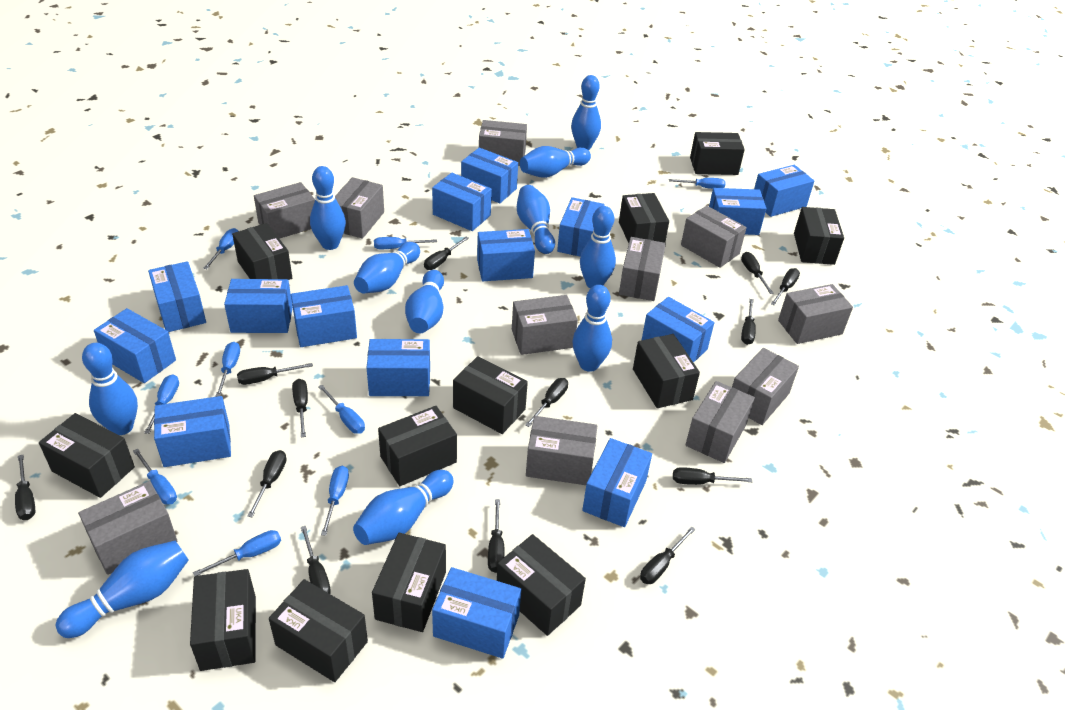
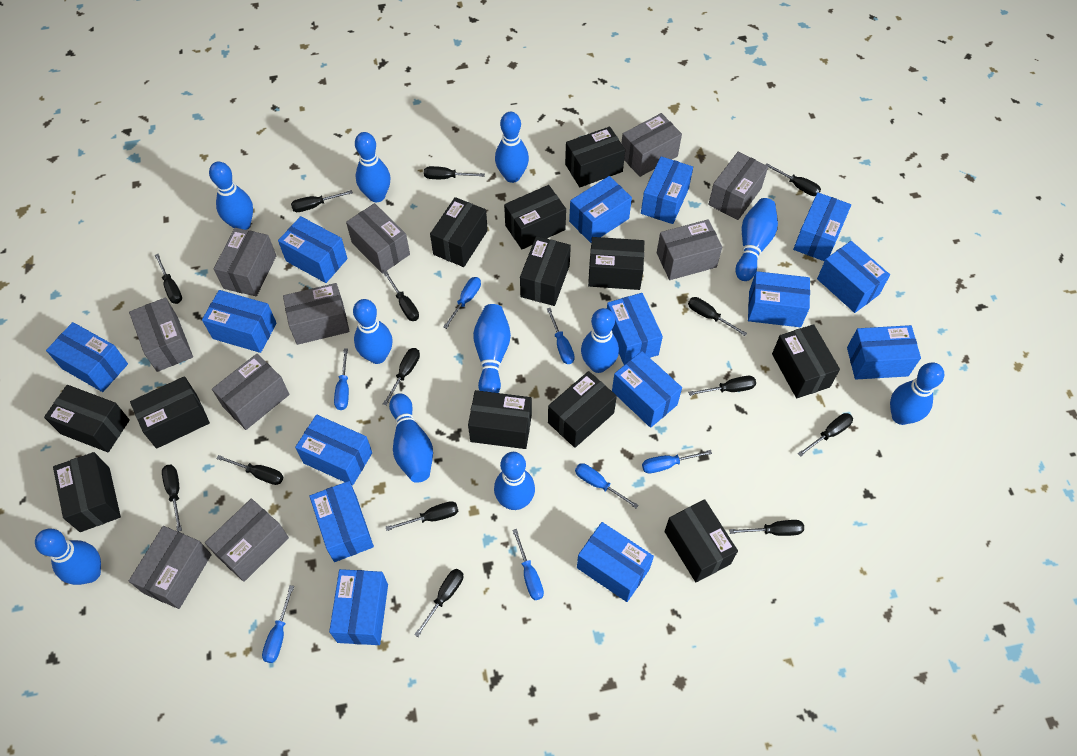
black screwdriver: [15,455,35,520] [237,363,313,385] [247,450,286,517] [292,379,308,437] [301,526,331,594] [424,237,469,270] [488,499,505,573] [525,378,568,427] [640,526,696,584] [673,467,753,485] [741,252,774,294] [741,299,756,345] [771,268,800,305] = 13 -> [155,254,182,304] [162,465,182,532] [216,455,283,485] [291,190,353,212] [383,348,420,406] [384,271,419,321] [386,501,458,531] [414,569,463,637] [424,166,485,179] [688,297,747,336] [688,376,756,396] [729,520,804,536] [766,163,821,196] [798,413,853,456] = 14
blue screwdriver: [133,449,177,505] [144,374,179,434] [193,530,281,576] [203,228,238,269] [216,342,240,397] [318,385,365,434] [321,466,349,536] [374,237,437,249] [669,178,725,189] = 9 -> [262,585,294,663] [334,348,349,410] [443,277,481,329] [512,529,544,600] [547,308,574,364] [575,463,639,508] [642,450,712,473] = 7
grey box: [78,481,177,575] [254,182,315,239] [335,177,384,239] [479,120,527,166] [512,295,578,355] [526,416,597,485] [619,237,666,301] [681,206,747,268] [686,381,755,463] [732,348,799,425] [778,284,853,344] = 11 -> [129,297,193,372] [129,526,212,609] [205,499,289,582] [212,354,290,430] [214,228,276,296] [283,283,350,345] [346,203,410,274] [621,113,682,177] [657,219,722,280] [708,152,768,220] = 10

